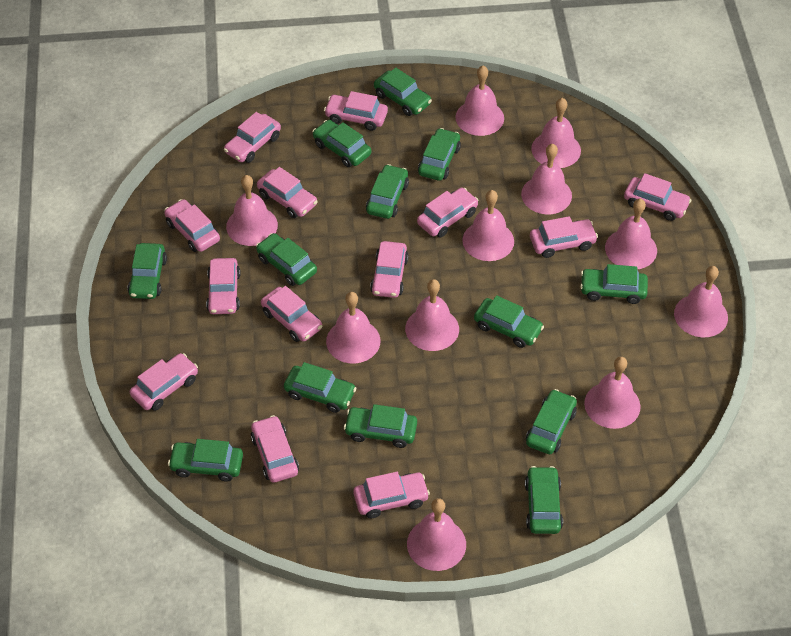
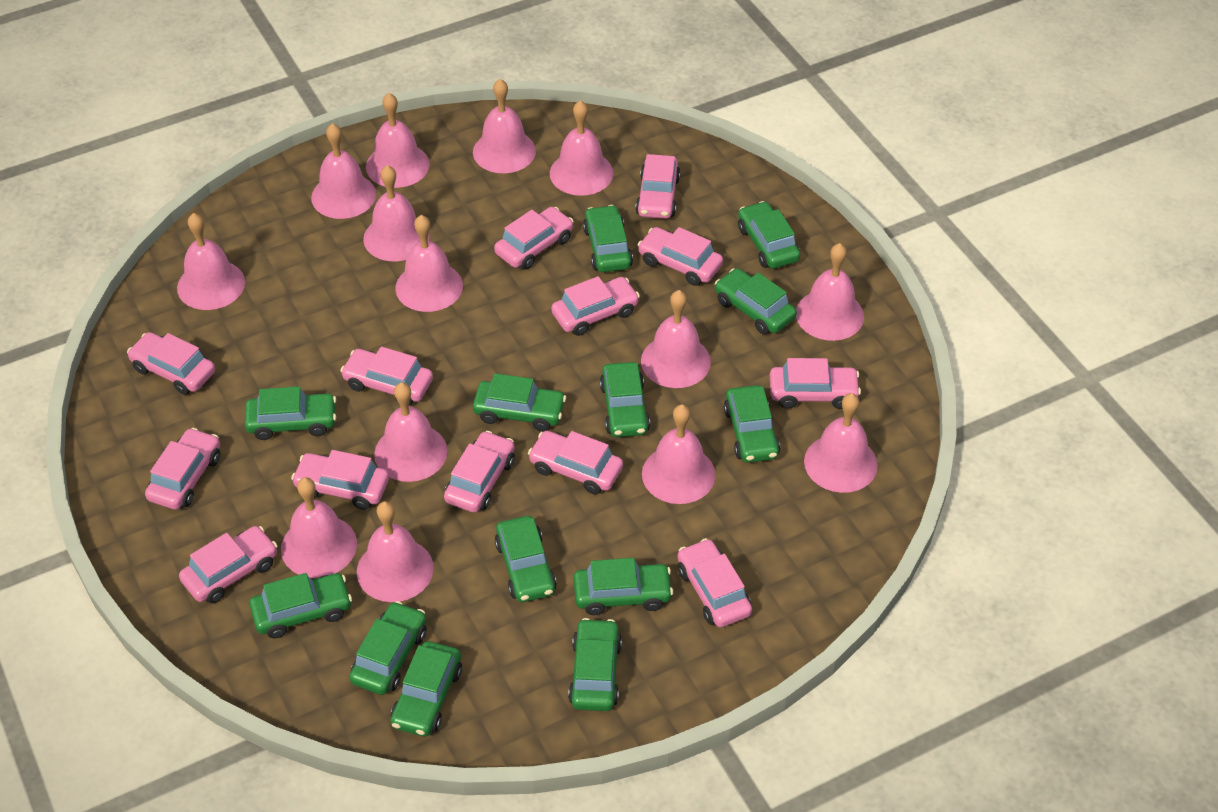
pink bell: [226,175,278,246] [326,292,381,363] [405,279,459,351] [407,498,466,571] [455,66,504,136] [462,190,514,261] [521,144,572,214] [531,98,581,168] [584,357,641,429] [605,199,657,269] [674,266,728,337] = 11 -> [177,213,245,310] [281,477,357,578] [311,123,376,219] [357,501,434,602] [363,165,430,261] [366,93,430,188] [374,382,448,482] [395,215,463,312] [473,79,536,173] [550,100,613,196] [641,290,711,388] [642,404,716,504] [796,243,864,341] [804,393,878,493] = 14

